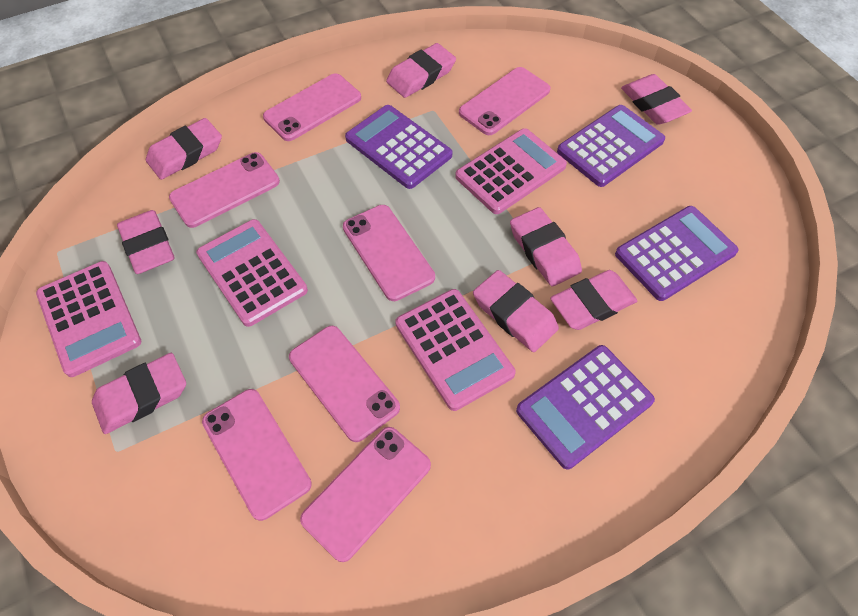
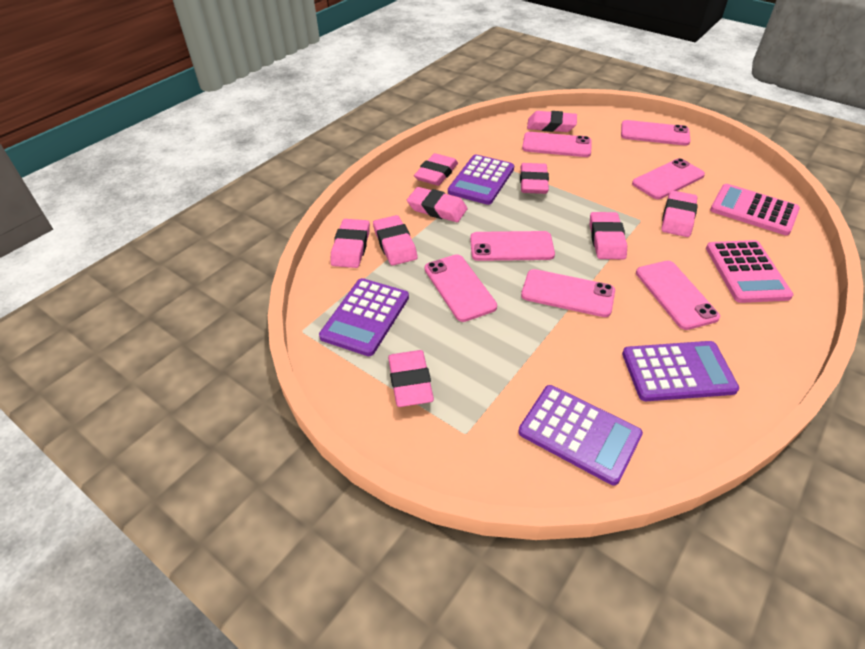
pink calculator: [36,261,141,377] [196,219,308,327] [395,289,516,411] [455,128,567,214] = 4 -> [706,240,793,303] [710,184,800,235] = 2
pink eraser: [92,353,186,434] [117,210,175,274] [146,118,222,180] [386,43,456,98] [473,270,559,352] [510,207,582,286] [550,270,637,330] [621,74,692,125] = 8 -> [330,219,370,268] [373,215,418,265] [388,350,434,407] [407,187,468,222] [414,153,458,186] [520,163,549,194] [527,111,577,132] [590,212,627,259] [661,190,698,237] = 9

